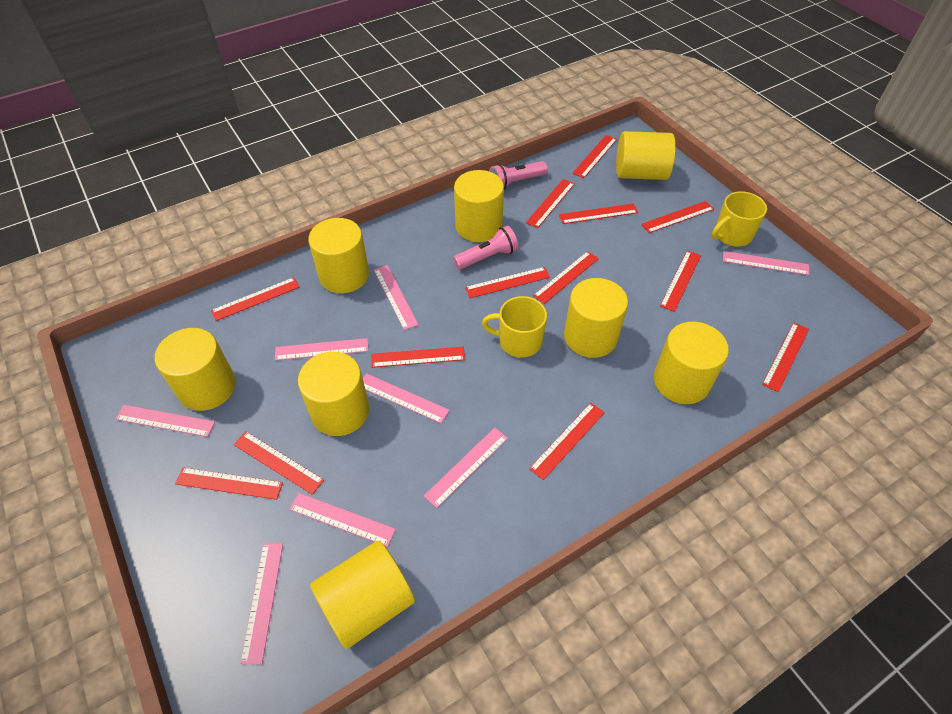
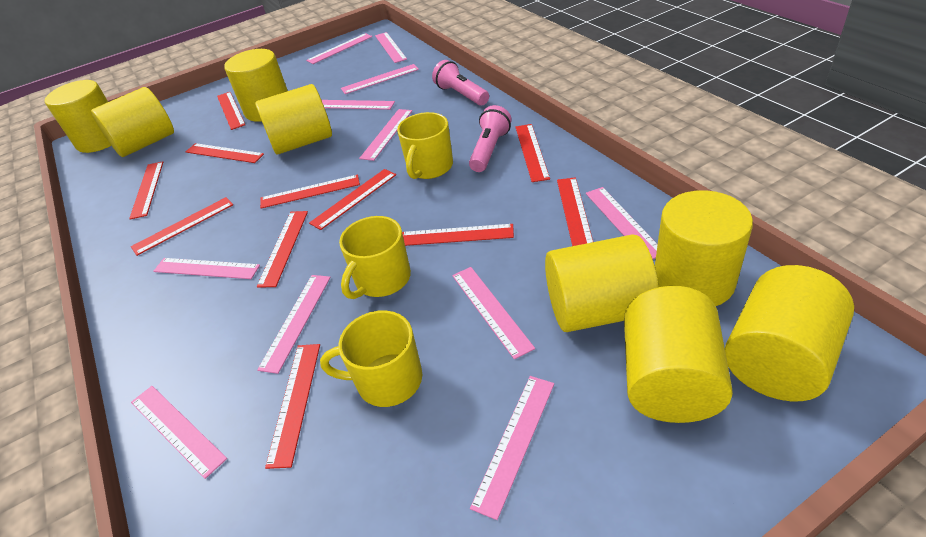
pink ruler: [115,405,215,437] [240,543,283,664] [275,338,368,361] [289,493,396,547] [363,373,450,424] [374,265,419,330] [424,428,508,508] [723,251,810,275] = 8 -> [131,386,227,479] [154,258,260,279] [257,275,331,374] [306,33,373,64] [322,100,395,110] [341,64,419,94] [359,109,412,161] [375,32,407,63] [452,267,535,359] [470,376,554,520] [586,187,658,259] = 11
red ruler: [175,467,283,500] [211,277,300,321] [233,432,324,495] [371,347,465,368] [465,267,550,298] [526,179,575,228] [529,403,605,480] [533,251,599,304] [559,204,638,224] [572,135,617,178] [641,201,714,233] [660,251,701,312] [762,322,809,392] = 13 -> [129,161,163,219] [131,197,233,256] [185,143,264,163] [217,92,245,130] [257,211,308,288] [260,175,360,209] [265,344,320,469] [309,169,396,230] [402,224,514,246] [516,124,550,182] [557,177,593,246] = 11
yellow mug: [482,296,547,358] [712,191,767,246] = 2 -> [320,310,422,407] [339,216,411,299] [397,112,453,179] = 3

